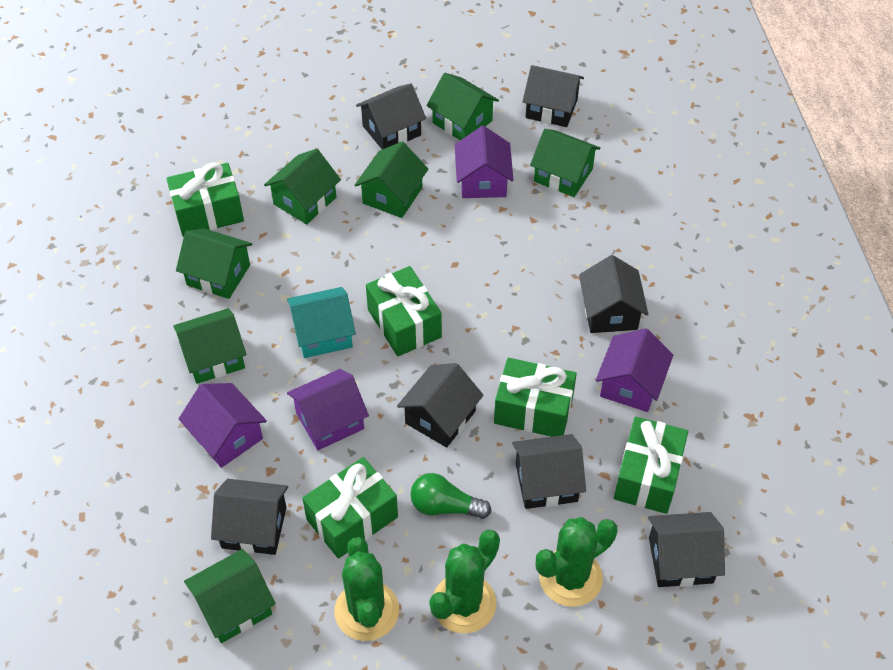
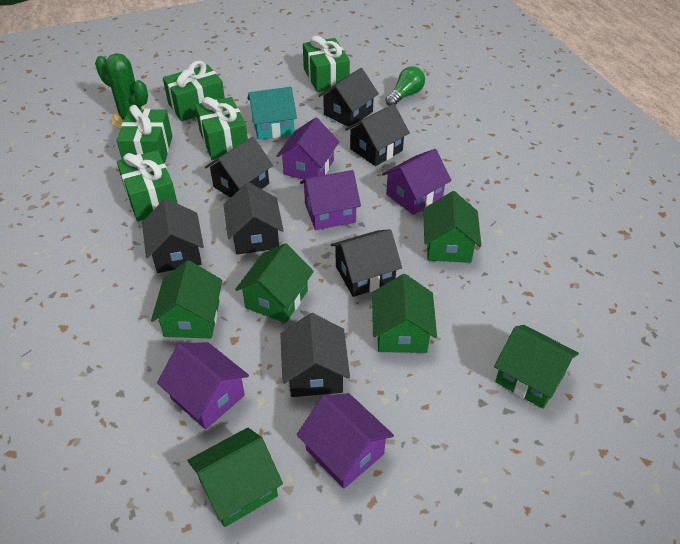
green cactus: [335,537,399,641] [429,530,500,633] [536,517,617,607] = 3 -> [95,53,148,129] = 1
green house: [173,308,246,384] [176,228,252,299] [184,549,276,643] [264,149,341,224] [355,142,428,218] [426,73,499,140] [530,129,601,197] = 7 -> [151,260,222,338] [187,428,283,527] [235,243,314,323] [372,274,437,353] [423,191,481,263] [494,325,579,409] = 6
purple house: [179,383,267,468] [287,369,369,450] [455,126,513,198] [596,328,673,412] = 4 -> [157,342,249,430] [276,117,339,180] [297,393,394,489] [300,170,361,230] [382,149,452,215] = 5

